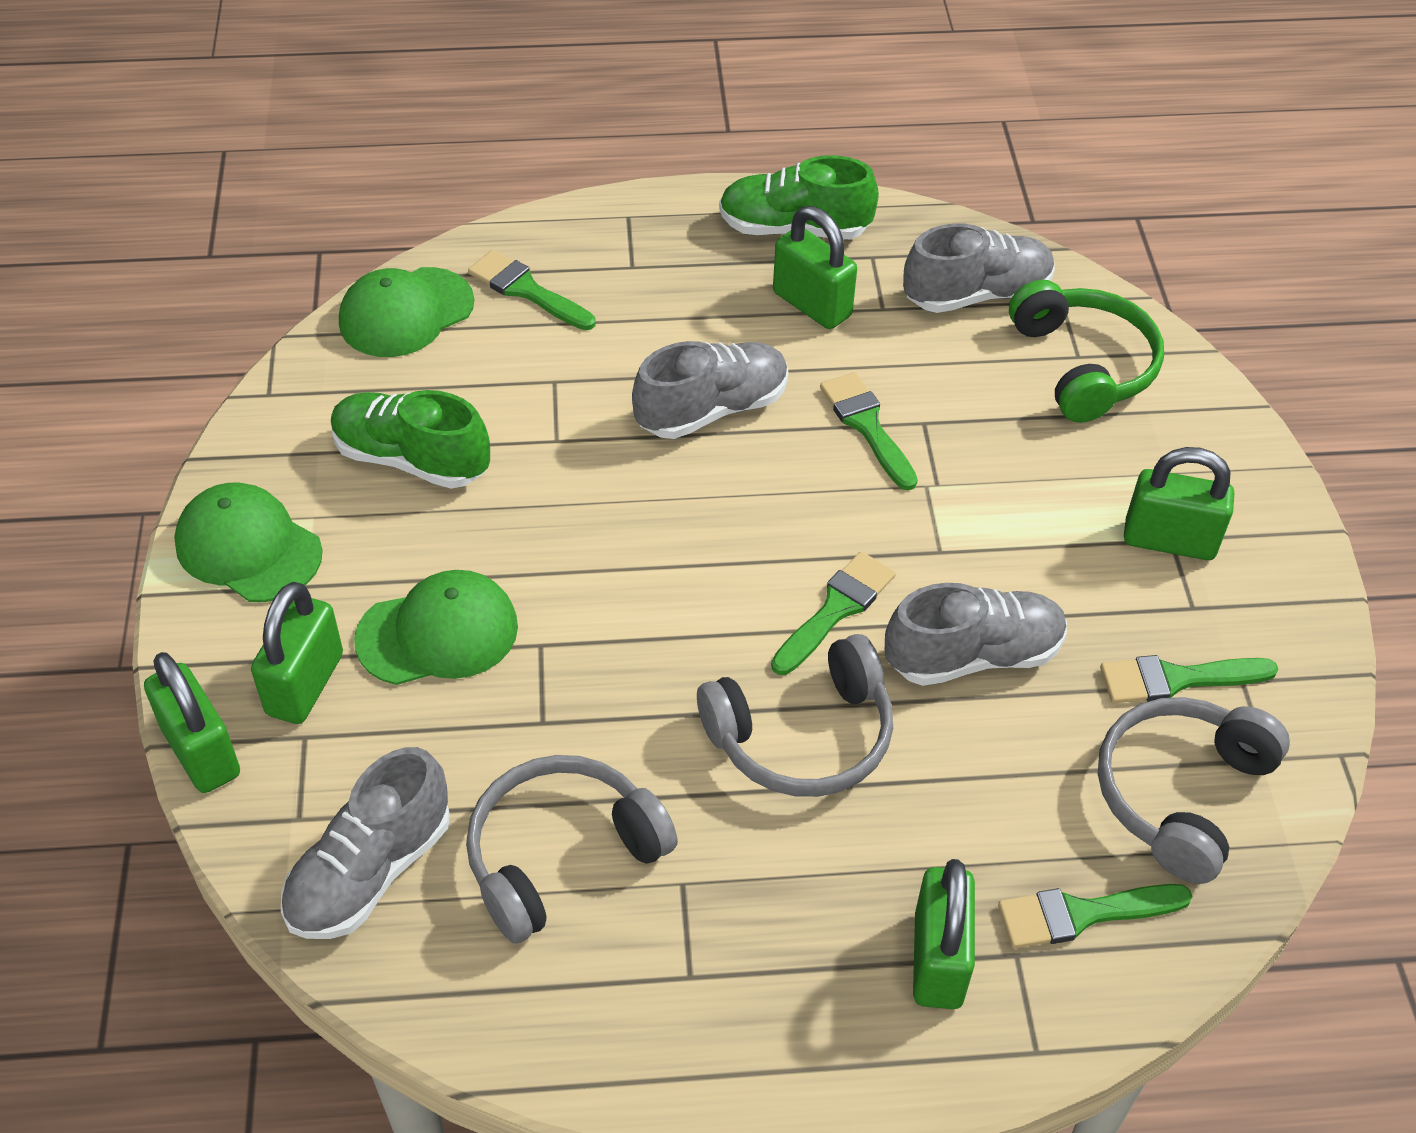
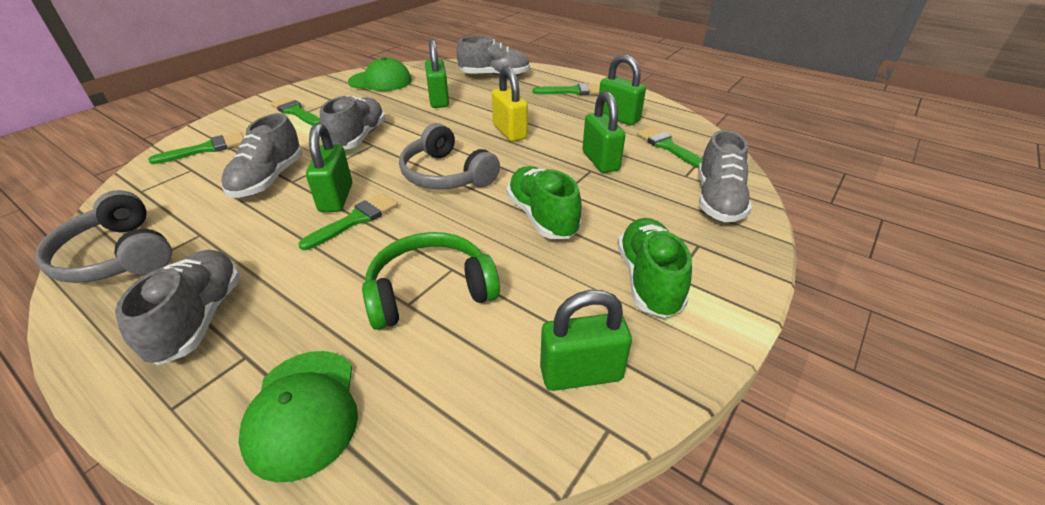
green cap: [174,483,323,602] [339,267,474,357] [354,570,518,685] = 3 -> [239,351,358,483] [348,57,412,91] = 2
grey headphones: [466,755,678,944] [697,634,893,797] [1098,697,1290,884] = 3 -> [36,190,172,283] [399,123,500,189] = 2
grey shoe: [281,747,450,939] [632,341,788,439] [885,583,1067,686] [903,223,1055,313] = 4 -> [115,250,241,365] [221,113,303,198] [320,95,386,149] [456,36,530,77] [698,130,752,222] = 5
yellow padlock: none = 0 -> [492,66,528,142] = 1

